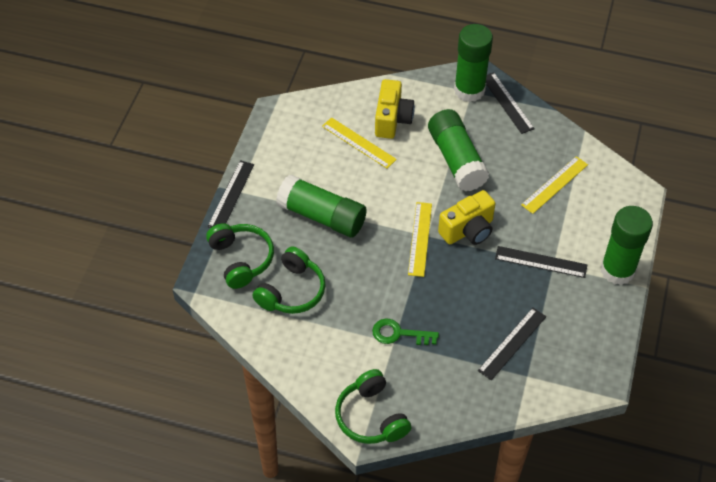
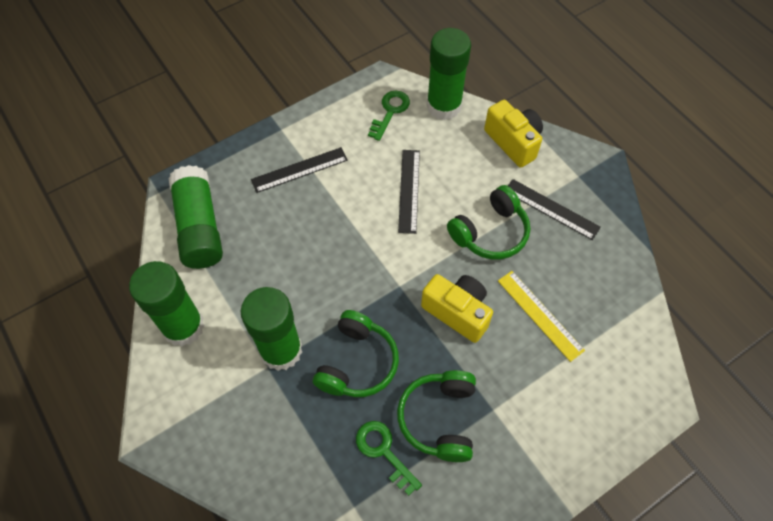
black ruler: [208,160,254,228] [478,308,546,380] [486,72,535,134] [495,246,587,278] = 4 -> [251,147,348,193] [398,150,420,234] [508,179,601,240] = 3
green key: [372,319,439,345] = 1 -> [356,421,422,496] [368,91,410,141] = 2
yellow ruler: [322,117,397,169] [408,202,432,277] [521,156,588,214] = 3 -> [498,271,585,362] = 1

